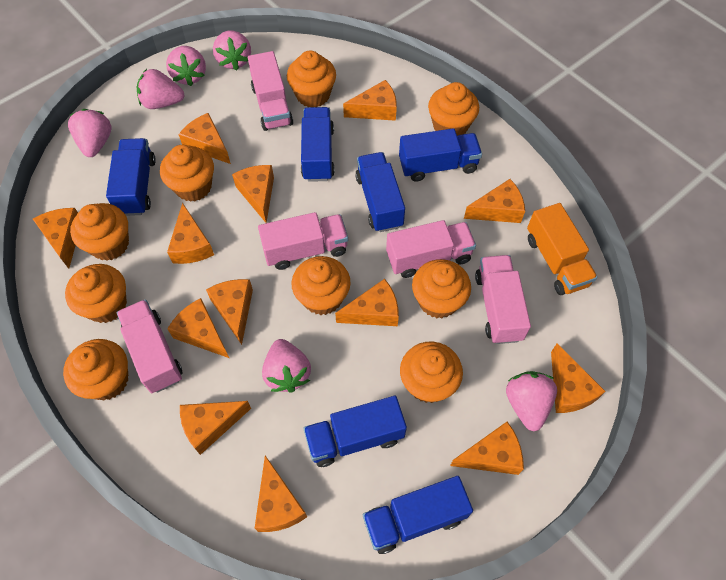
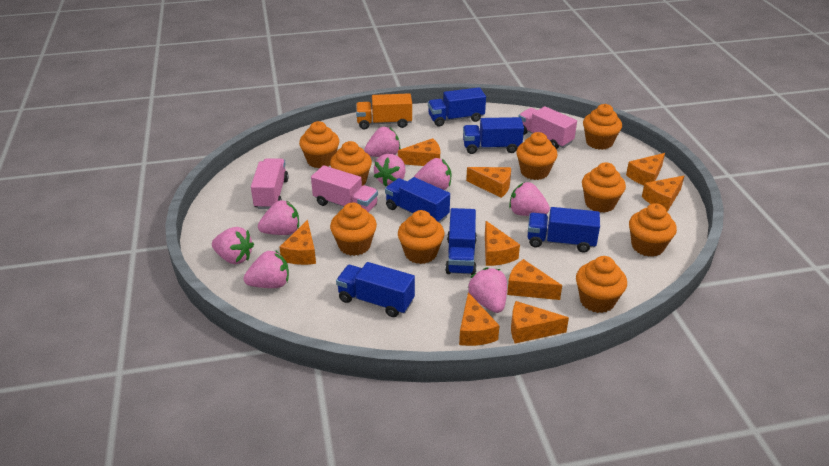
orange cheese: [33,208,78,269] [167,203,214,264] [167,298,229,358] [178,113,231,164] [180,401,251,455] [206,279,253,345] [232,165,274,223] [255,455,307,532] [335,279,399,326] [343,80,397,121] [450,422,524,475] [464,179,525,223] [551,344,606,413] = 13 -> [279,220,316,265] [398,138,440,166] [459,292,500,346] [466,167,511,198] [485,221,520,266] [507,259,562,300] [511,301,569,343] [626,153,665,185] [642,176,684,212] = 9
pink strawberry: [68,109,112,157] [137,69,184,109] [166,46,206,86] [213,30,251,71] [262,339,311,393] [506,371,557,431] = 6 -> [212,227,254,264] [243,250,289,288] [258,200,299,235] [364,127,401,157] [374,154,405,187] [414,158,451,190] [468,267,507,313] [509,182,550,216] = 8
pink truck: [117,299,182,393] [248,51,293,131] [258,212,348,270] [386,220,476,278] [475,255,531,344] = 5 -> [251,158,289,209] [311,165,378,212] [518,106,577,149] = 3

